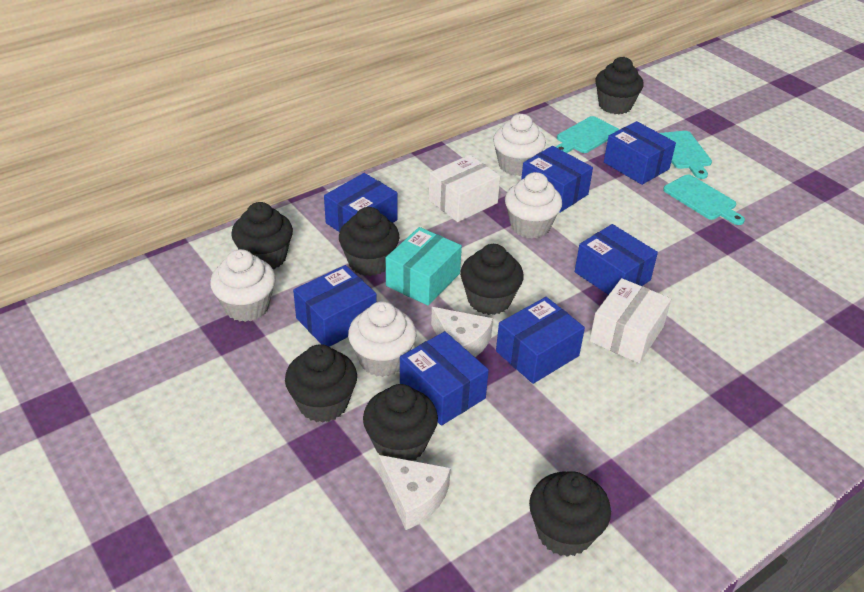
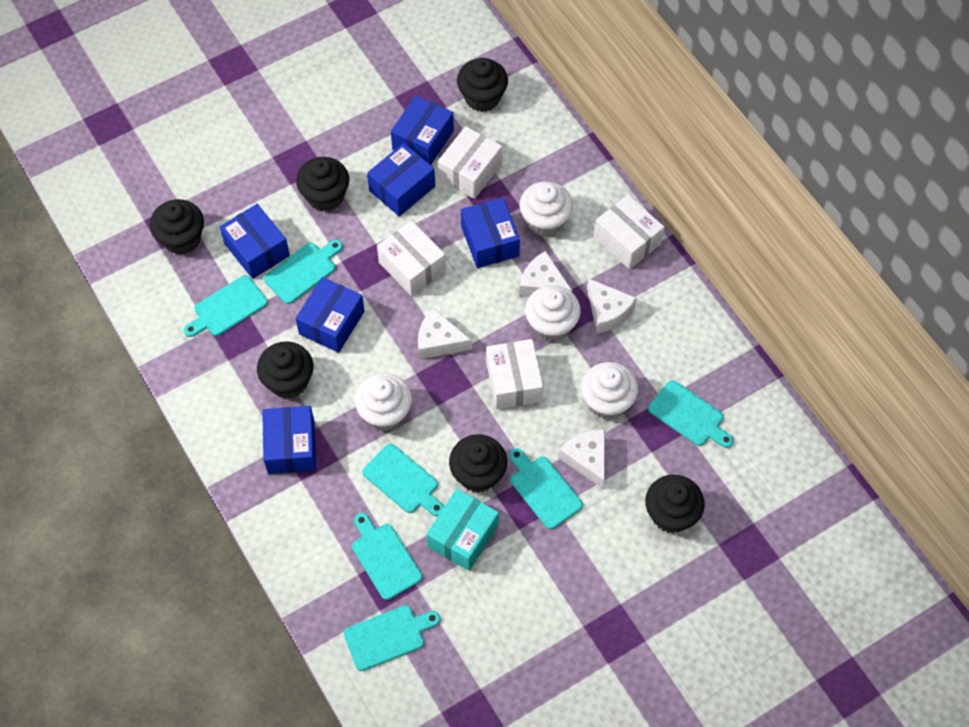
black cupcake: [231,202,293,269] [285,344,357,423] [339,207,399,276] [363,384,438,461] [460,244,524,315] [529,472,611,557] [595,57,644,114] = 7 -> [150,199,204,255] [257,341,314,399] [296,157,349,212] [449,434,507,493] [457,58,508,112] [645,475,705,533] = 6
blue box: [293,265,377,347] [324,173,397,233] [400,331,489,426] [496,297,585,384] [521,146,593,213] [575,224,658,295] [604,121,676,185] = 7 -> [220,204,290,279] [262,406,316,474] [295,277,364,353] [367,143,435,216] [391,96,454,165] [461,197,520,268] = 6
turquoise cutting board: [556,116,619,153] [660,131,712,179] [663,174,745,225] = 3 -> [184,275,268,337] [264,240,343,304] [344,605,440,671] [352,513,422,600] [362,444,444,517] [509,448,583,529] [648,380,734,448] = 7
white box: [429,155,500,222] [590,278,671,363] = 2 -> [377,221,446,296] [438,126,502,199] [486,339,543,409] [594,195,665,270] = 4
white cheese: [378,455,450,530] [431,307,493,357] = 2 -> [418,308,472,359] [519,251,572,297] [558,429,605,489] [587,278,637,334] = 4

